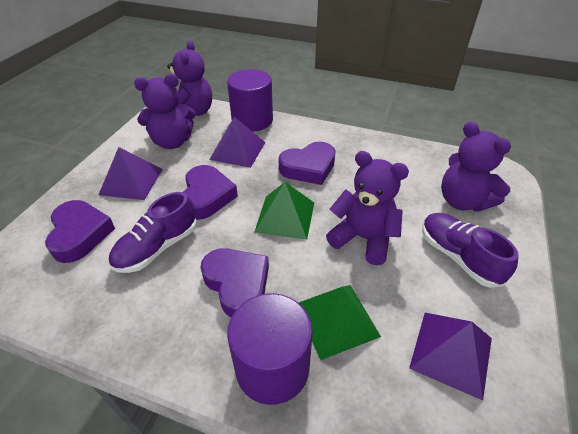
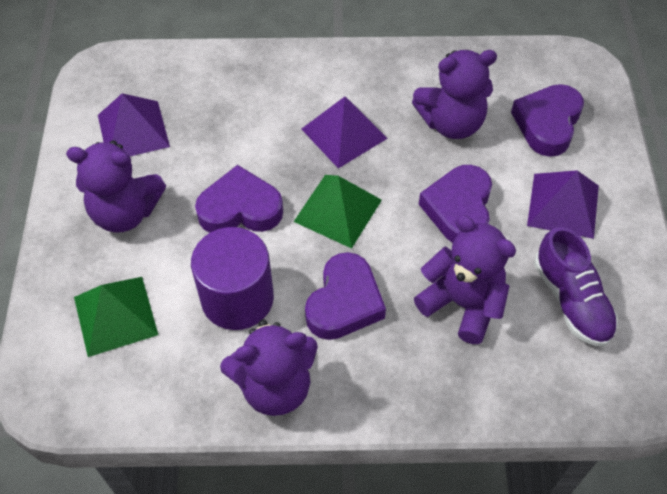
purple cylinder: [227,69,273,132] [227,293,313,405] = 2 -> [191,227,274,330] = 1
purple shoe: [109,192,197,273] [422,213,518,288] = 2 -> [534,227,618,346] = 1

